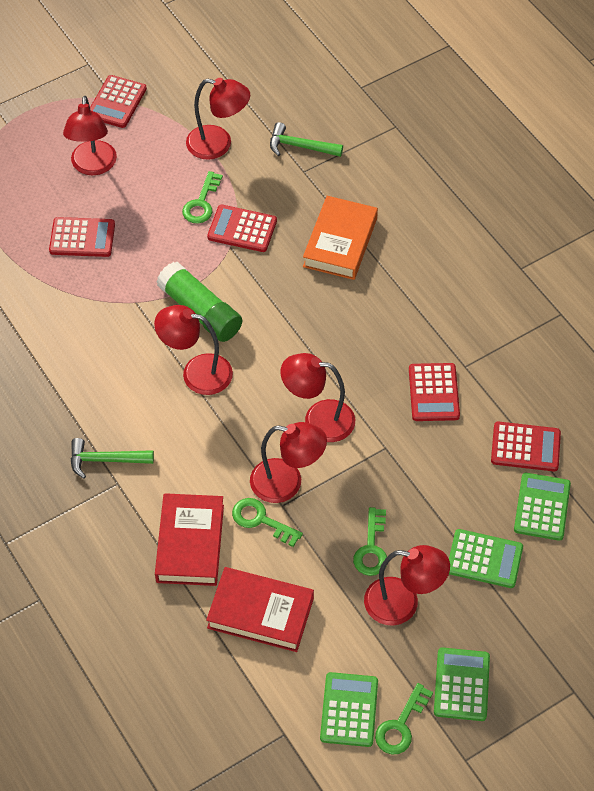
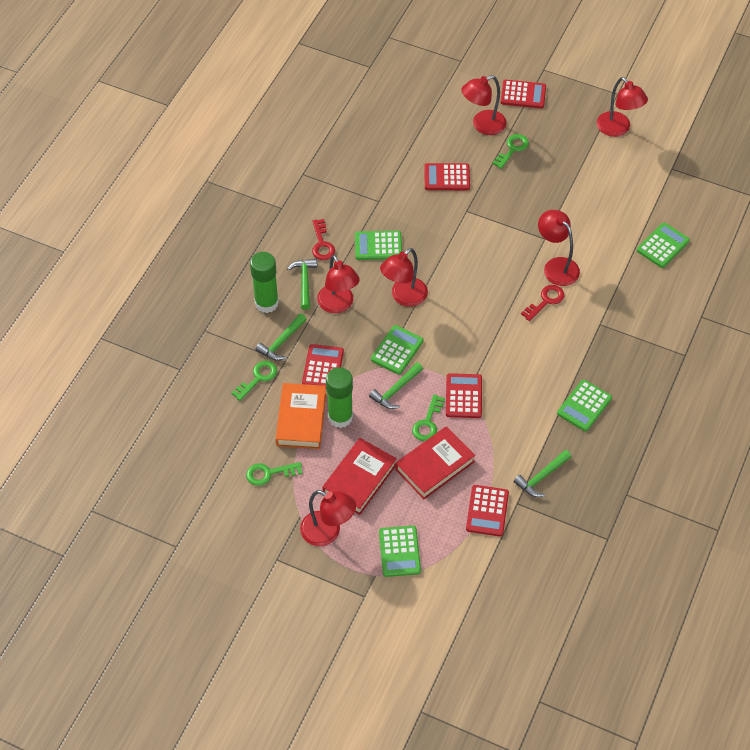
green calculator: [320,672,378,747] [434,647,490,721] [449,529,523,588] [514,473,571,541] = 4 -> [355,231,402,260] [371,325,423,375] [379,526,421,577] [557,380,612,431] [637,223,690,268] = 5
green glue stick: [157,262,242,342] = 1 -> [250,252,279,313] [326,367,353,428] = 2
green hammer: [71,438,154,479] [270,122,343,157] = 2 -> [255,314,307,361] [287,259,317,310] [369,362,423,409] [514,450,571,497] = 4
red key: none = 0 -> [312,219,335,260] [521,285,564,321] = 2

